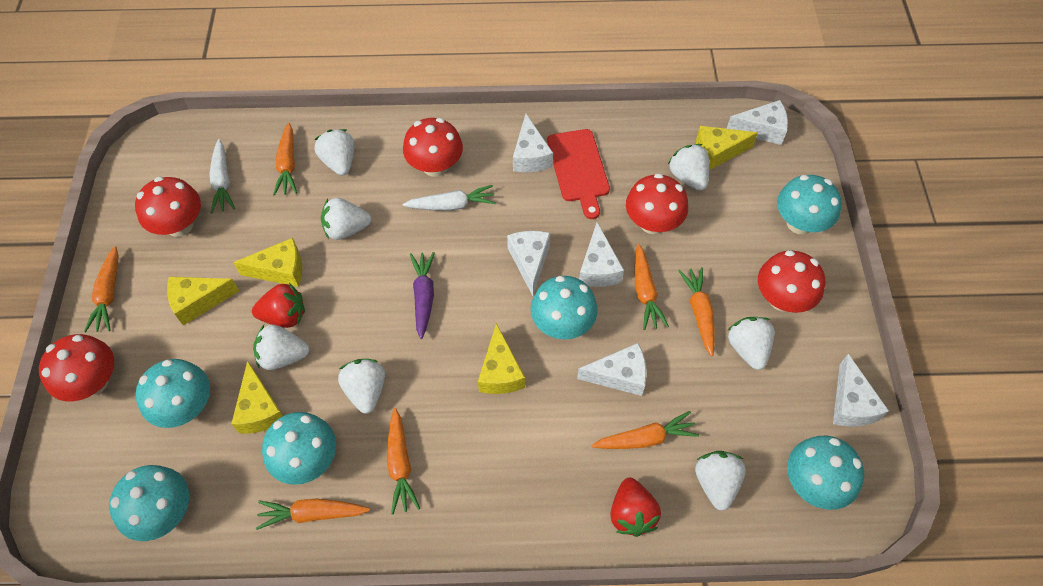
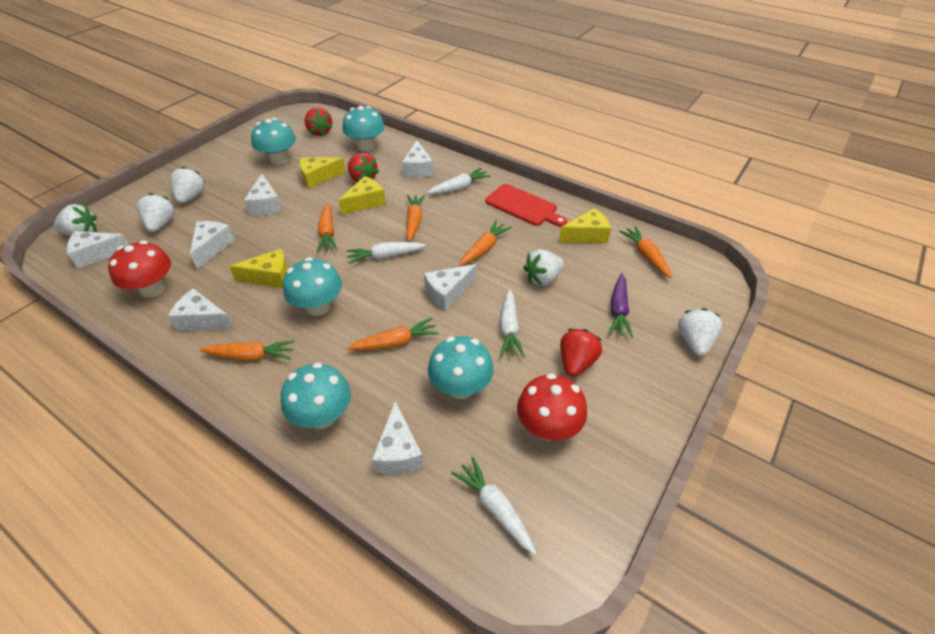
orange carrot: [84,246,119,332] [256,499,370,530] [273,123,297,196] [387,408,420,515] [592,411,699,449] [634,244,669,330] [679,267,715,357] = 7 -> [199,340,295,361] [317,203,337,252] [347,318,439,351] [406,195,425,242] [459,220,512,266] [619,226,672,278] = 6
red mushroom: [39,334,114,401] [135,177,201,237] [403,118,463,177] [626,173,688,234] [758,250,825,313] = 5 -> [108,241,171,298] [517,373,587,441] = 2
red strawberry: [252,283,305,328] [610,478,661,537] = 2 -> [304,107,333,136] [348,153,379,182] [560,329,602,377] = 3
turquoise mushroom: [109,465,189,541] [136,359,210,428] [262,412,336,485] [531,276,598,339] [777,175,842,235] [787,436,864,510] = 6 -> [251,118,296,165] [281,362,351,429] [283,257,342,316] [342,106,385,151] [428,336,494,399] = 5
white carrot: [210,139,235,213] [403,185,496,211] = 2 -> [346,242,426,264] [427,168,491,194] [451,457,536,555] [500,289,525,357] = 4
white cheese: [507,231,550,296] [513,114,553,172] [577,343,647,396] [579,222,624,287] [727,100,788,145] [833,354,889,427] = 6 -> [67,231,129,269] [168,288,234,331] [190,221,235,269] [244,174,282,215] [372,401,424,474] [402,140,434,178] [424,264,477,310] = 7
white strawberry: [253,325,309,370] [314,129,354,175] [321,198,371,240] [338,359,385,414] [668,144,709,191] [695,451,746,511] [727,317,774,370] = 7 -> [54,204,97,236] [137,193,174,232] [170,167,205,203] [523,249,564,286] [678,308,722,356] = 5
yellow cheese: [167,277,239,325] [231,360,283,434] [233,238,302,287] [478,323,525,394] [696,126,758,170] = 5 -> [229,249,288,288] [299,157,346,189] [338,176,386,215] [559,208,611,243] = 4

